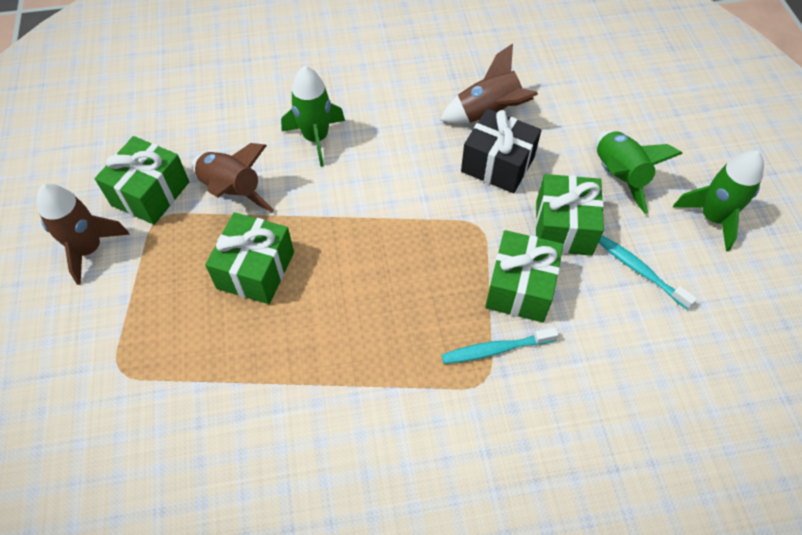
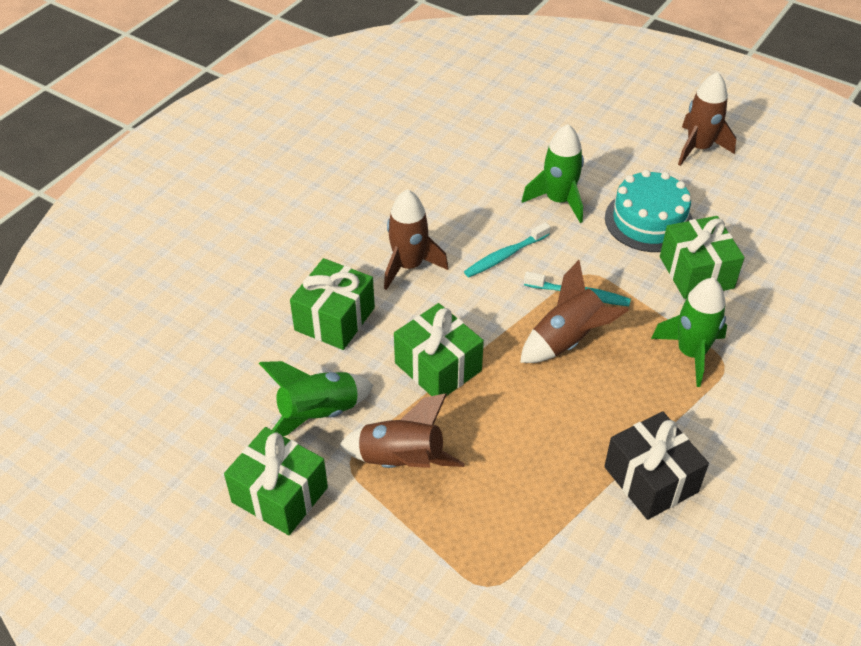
brown rocket: [37,184,130,285] [192,143,274,212] [440,44,538,124] = 3 -> [339,393,465,468] [384,189,448,290] [520,260,629,363] [678,72,736,166] = 4
turquoise cake: none = 0 -> [605,170,693,252] = 1

